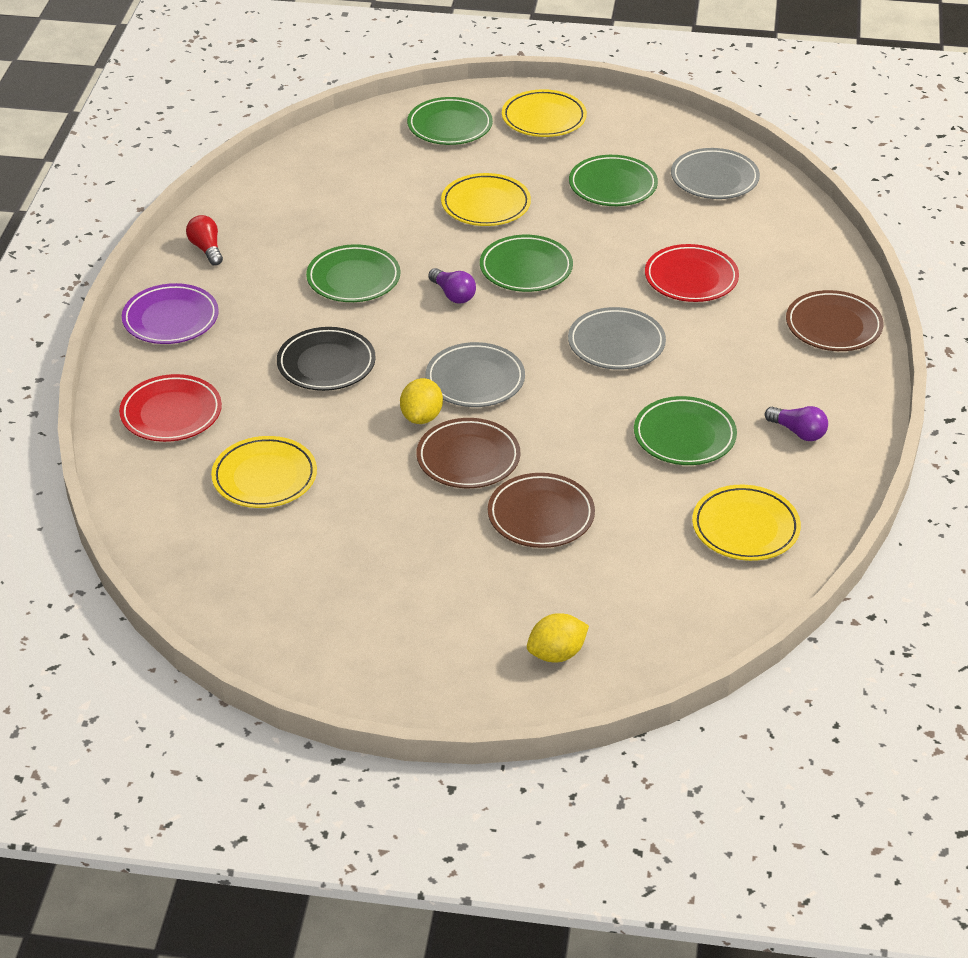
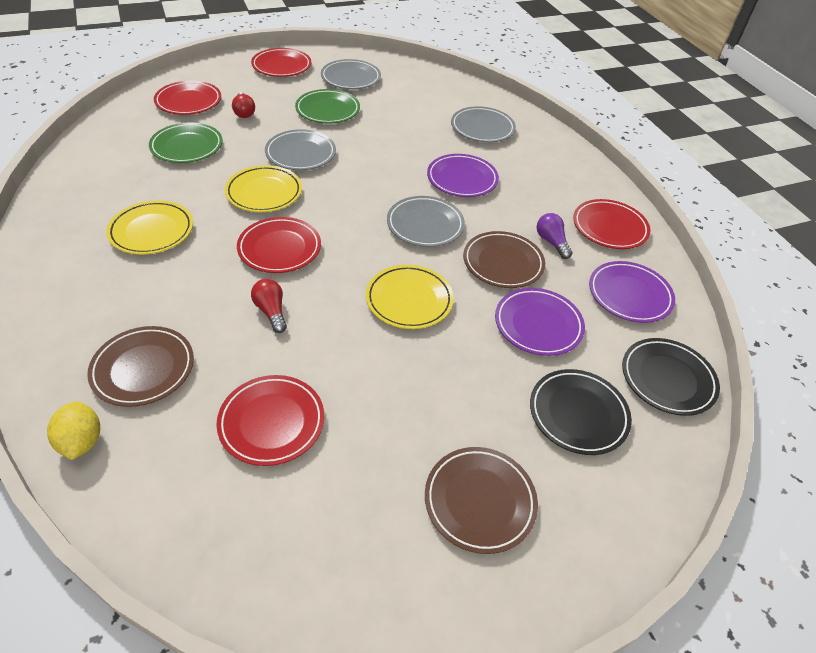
black plate: [277,327,376,391] = 1 -> [530,369,632,455] [622,338,720,416] = 2
green plate: [306,244,401,302] [407,97,493,145] [480,235,573,292] [569,155,658,206] [634,396,737,465] = 5 -> [149,122,223,163] [295,89,360,124] = 2
grey plate: [426,342,525,407] [568,307,666,370] [671,148,760,199] = 3 -> [265,129,336,170] [321,59,381,89] [387,196,465,247] [451,106,516,142] = 4
purple light bulb: [428,268,476,304] [765,406,828,441] = 2 -> [537,213,573,259] = 1
purple plate: [122,283,219,344] = 1 -> [427,154,499,197] [495,288,585,356] [589,261,675,323] = 3
red light bulb: [186,215,223,266] = 1 -> [232,92,255,118] [251,279,287,333] = 2
red plate: [119,374,222,442] [645,244,739,302] = 2 -> [154,81,221,115] [216,375,324,466] [237,217,321,273] [251,48,311,77] [573,199,650,249] = 5
yellow lemon: [400,378,443,424] [527,613,589,663] = 2 -> [47,402,100,460] = 1
yellow plate: [211,436,317,508] [441,173,531,226] [502,89,587,137] [692,485,801,561] = 4 -> [106,200,193,255] [225,165,302,212] [366,265,454,329] = 3

